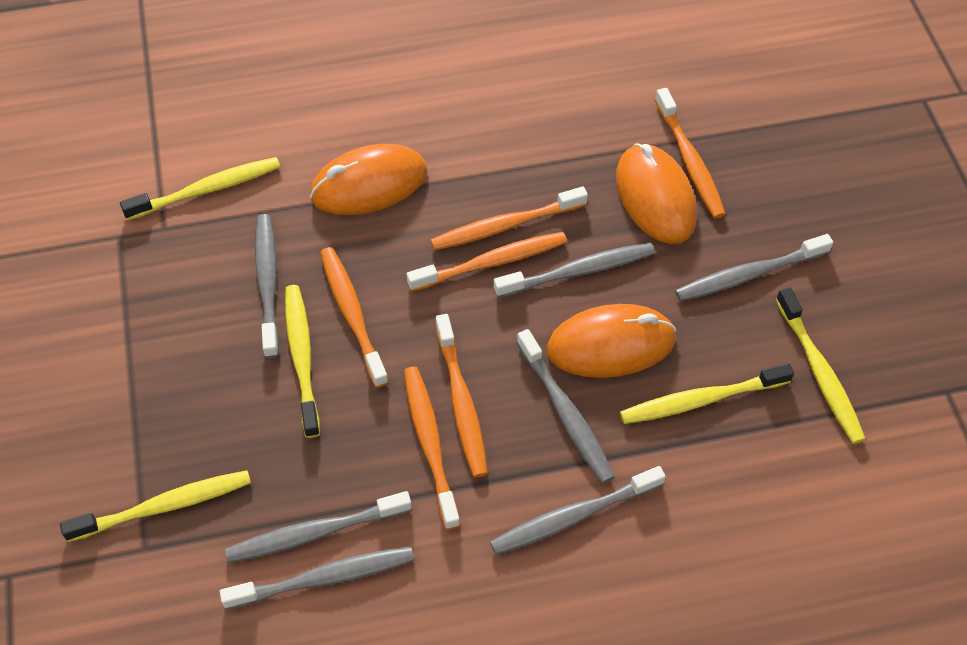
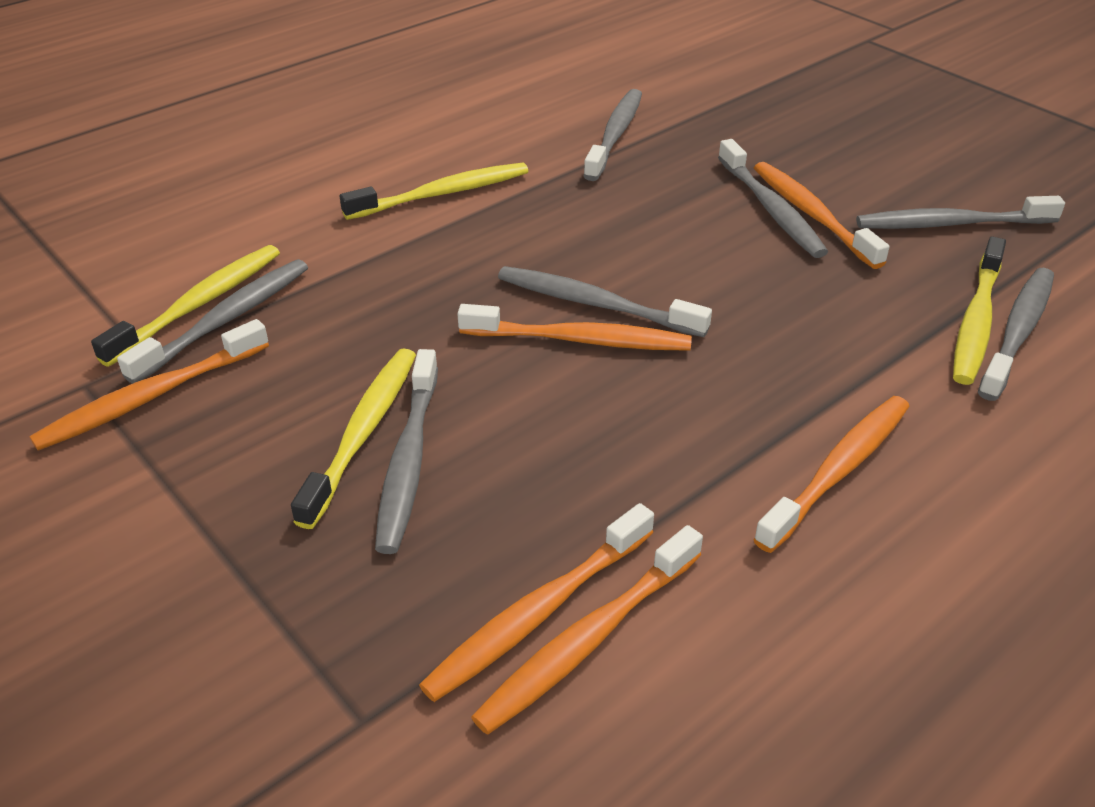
orange mouse: [310,144,427,215] [547,304,677,378] [616,143,697,244] = 3 -> none = 0
yellow toothbrush: [60,470,251,542] [120,157,280,220] [285,285,320,438] [620,363,794,424] [776,287,866,444] = 5 -> [91,245,280,367] [291,348,416,529] [340,163,528,220] [953,236,1006,385] = 4

